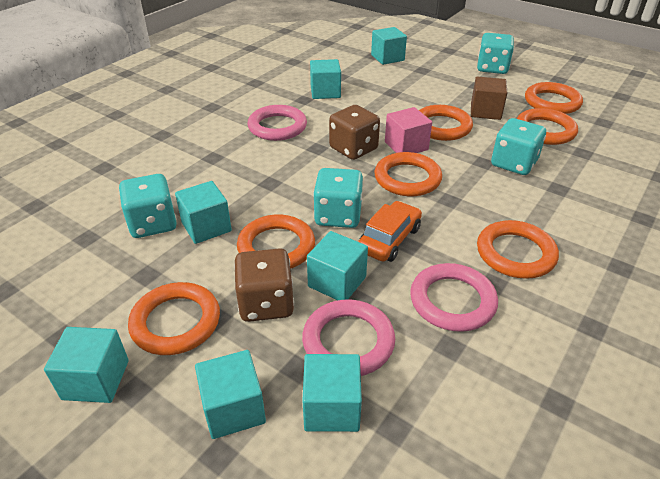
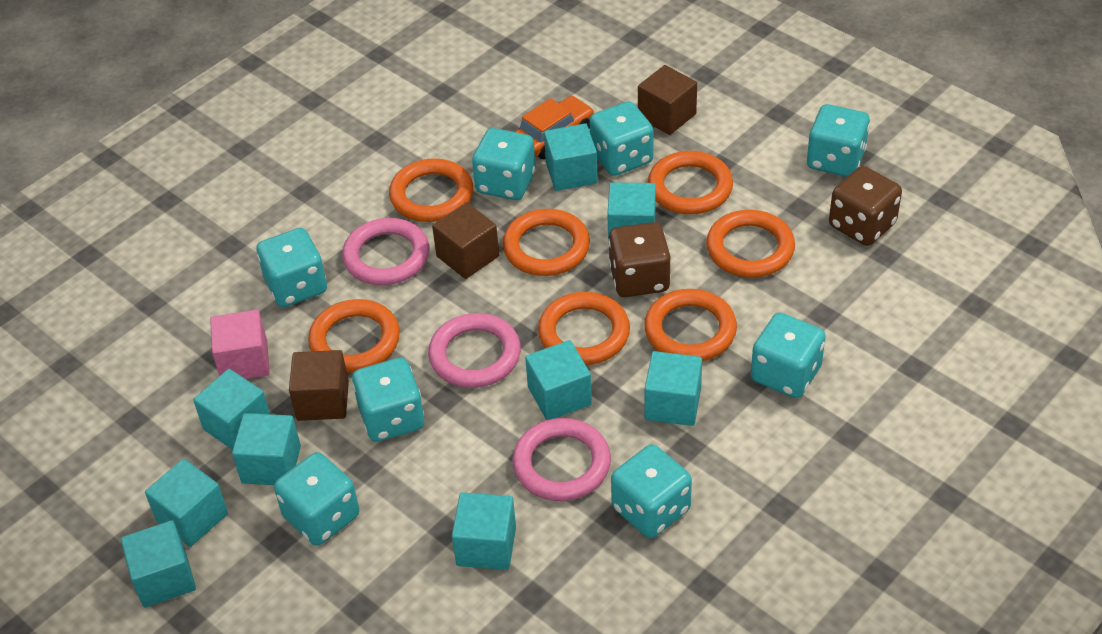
brown cube: [471,76,507,120] = 1 -> [289,350,349,421] [432,203,499,279] [638,65,697,135] = 3
turquoise cube: [44,327,129,403] [175,181,232,244] [195,350,266,439] [302,354,362,432] [307,231,368,300] [310,59,341,99] [371,27,407,65] = 7 -> [121,520,196,608] [145,459,228,547] [193,369,270,450] [232,413,301,485] [452,492,516,570] [525,340,592,420] [544,123,598,191] [607,182,656,244] [645,351,702,426] = 9
turquoise dice: [119,174,177,238] [313,168,363,228] [477,33,514,74] [491,118,546,175] = 4 -> [256,228,327,307] [274,452,359,546] [352,357,424,442] [472,128,536,200] [589,101,653,176] [611,444,692,538] [751,313,826,398] [807,104,870,177] = 8

